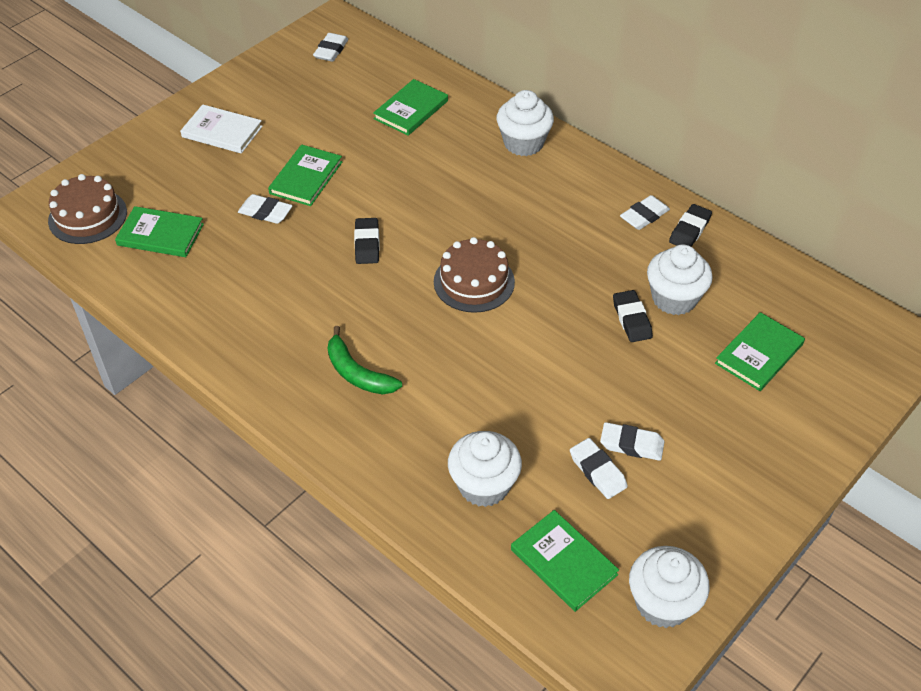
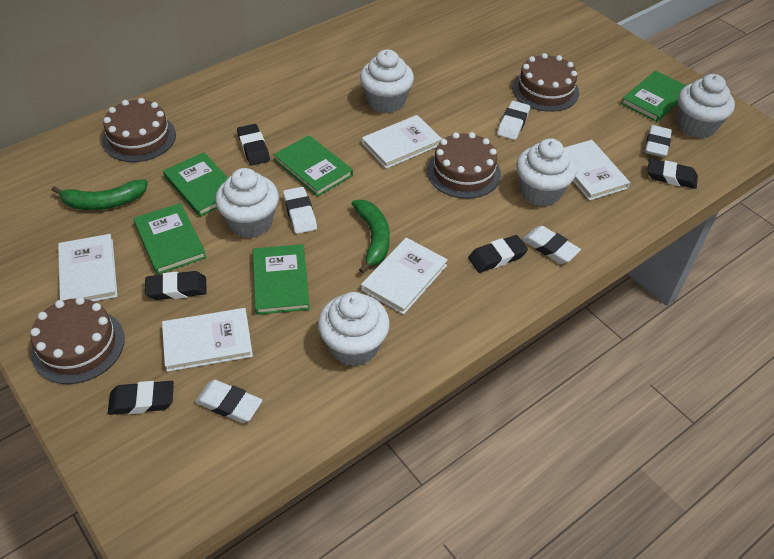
black eraser: [354,218,380,264] [613,290,653,342] [669,204,712,247] = 3 -> [108,381,174,415] [145,271,207,300] [237,124,270,165] [468,235,528,273] [647,158,698,189] = 5
brown cake: [48,174,127,244] [434,237,515,313] = 2 -> [30,297,125,384] [102,98,176,162] [427,132,501,199] [512,53,579,112] = 4
green banana: [328,326,402,394] = 1 -> [52,179,148,210] [352,200,390,274] = 2
white book: [180,104,263,154] = 1 -> [58,234,118,301] [162,308,253,372] [361,237,448,314] [362,115,442,169] [564,140,630,201] = 5
white cupcake: [448,431,522,507] [497,90,554,156] [629,546,710,628] [647,245,713,315] = 4 -> [215,168,279,238] [318,292,390,366] [360,49,414,113] [516,138,577,206] [678,74,735,138] = 5

